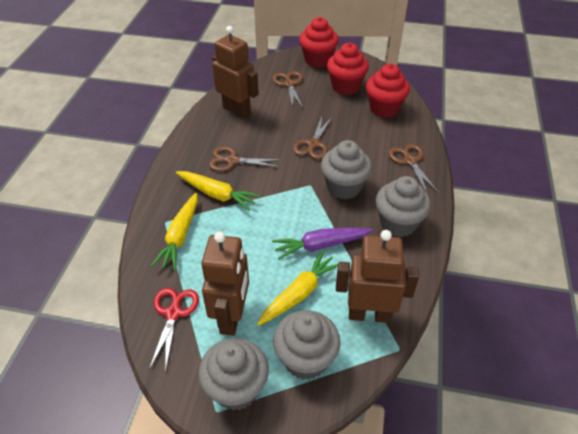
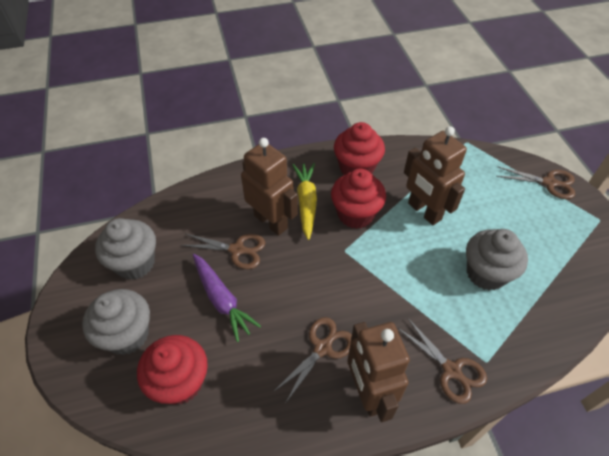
grey cupcake: [198,338,269,411] [273,310,341,380] [321,140,372,199] [376,176,431,237] = 4 -> [82,289,150,355] [95,218,156,280] [466,229,528,291] = 3
red scissors: [149,288,199,372] = 1 -> none = 0
yellow carrot: [151,193,198,271] [176,171,260,211] [257,250,338,326] = 3 -> [292,163,317,240] = 1

